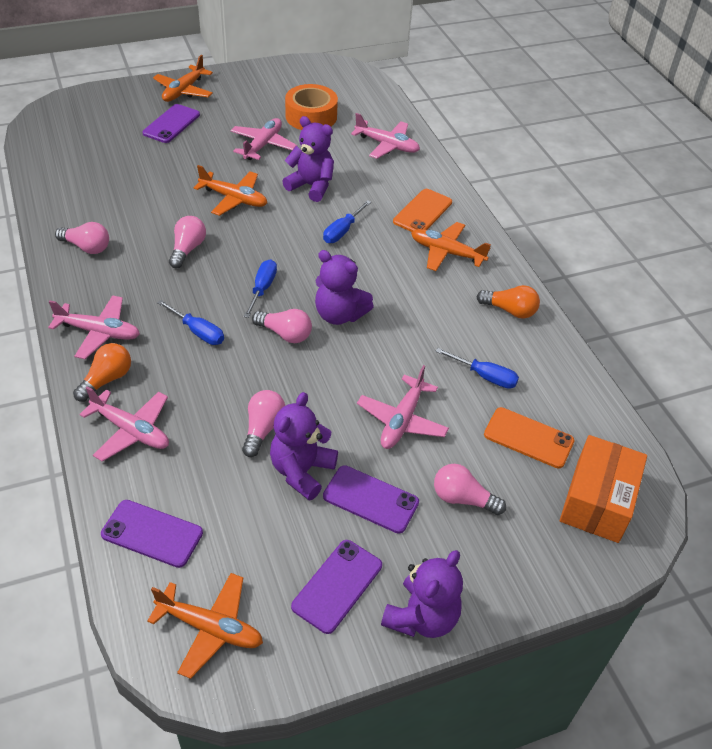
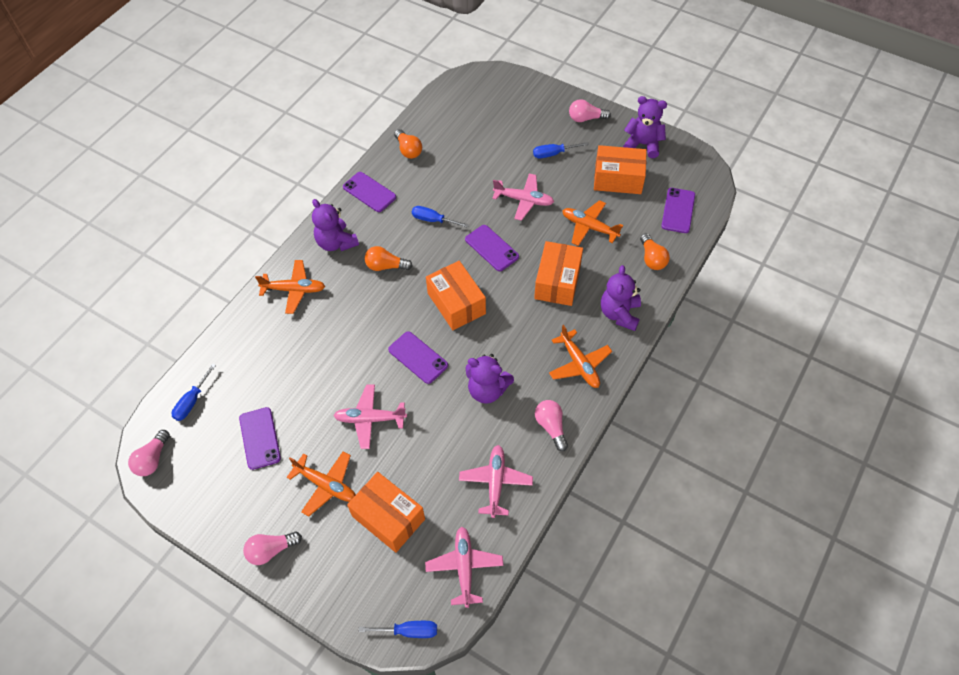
orange box: [560,435,647,543] = 1 -> [347,472,425,553] [426,261,486,330] [534,241,583,306] [594,145,647,194] = 4
orange light bulb: [73,343,131,402] [476,285,540,319] = 2 -> [365,246,412,271] [394,129,422,159] [640,233,670,270] = 3
orange phone: [393,189,452,232] [484,407,574,468] = 2 -> none = 0
orange tape: [285,84,338,130] = 1 -> none = 0
pink light bulb: [55,222,109,254] [169,216,206,268] [242,390,285,457] [252,309,312,343] [434,464,506,515] = 5 -> [128,430,170,476] [243,532,302,565] [535,400,568,451] [569,99,611,122] = 4
pink plane: [48,295,140,359] [80,386,169,462] [231,118,297,160] [351,113,420,159] [357,365,449,449] = 5 -> [333,385,407,449] [425,527,504,608] [459,445,533,518] [492,174,554,221] = 4
purple phone: [101,500,203,568] [142,104,200,143] [291,540,382,634] [323,465,419,534] = 4 -> [239,407,281,470] [343,172,396,212] [388,331,448,384] [465,225,519,271] [661,188,695,233] = 5

